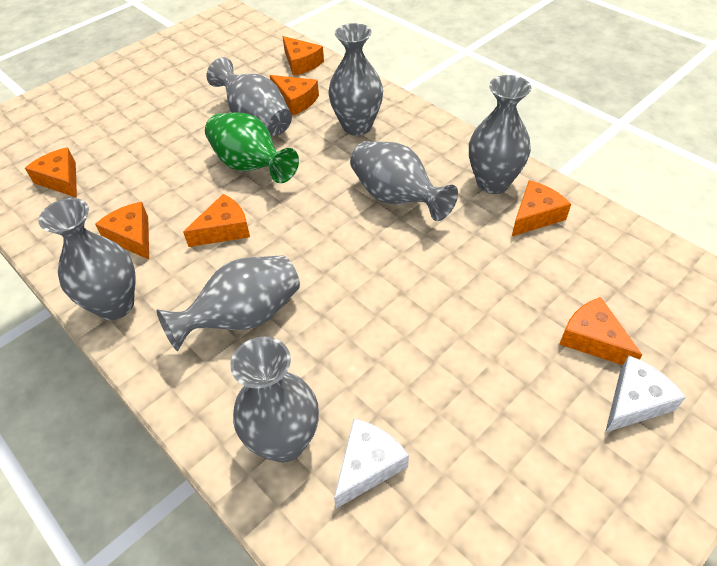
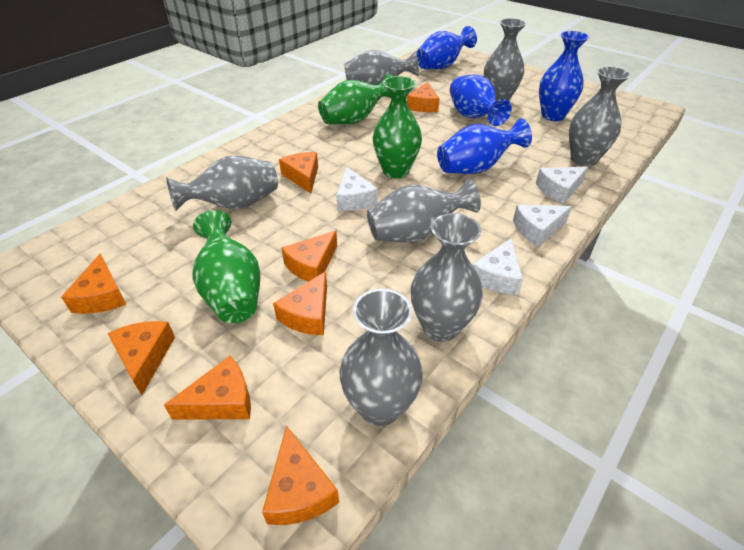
blue vase: none = 0 -> [416,26,477,69] [437,119,532,174] [450,74,512,126] [539,31,589,121] = 4
green vase: [205,113,299,183] = 1 -> [192,210,261,323] [318,74,393,124] [373,76,422,178] = 3
orange cheese: [25,147,77,198] [95,202,149,260] [183,194,250,247] [270,75,319,115] [282,36,324,76] [512,180,571,236] [559,297,642,365] = 7 -> [61,254,126,314] [107,321,175,395] [164,356,251,419] [262,425,339,525] [273,271,327,335] [279,152,318,193] [281,230,337,282] [407,82,440,112] = 8
white cheese: [334,418,409,508] [605,355,686,432] = 2 -> [336,167,378,211] [472,238,523,295] [513,204,572,246] [536,166,588,204] = 4

